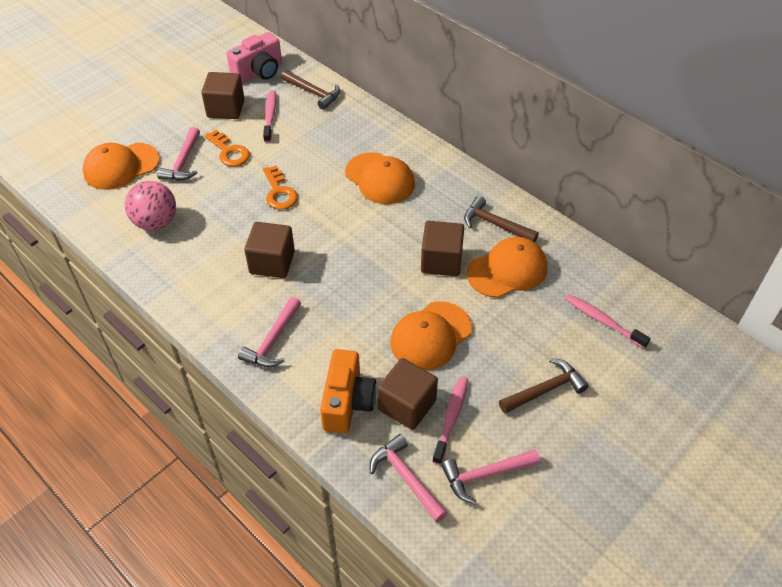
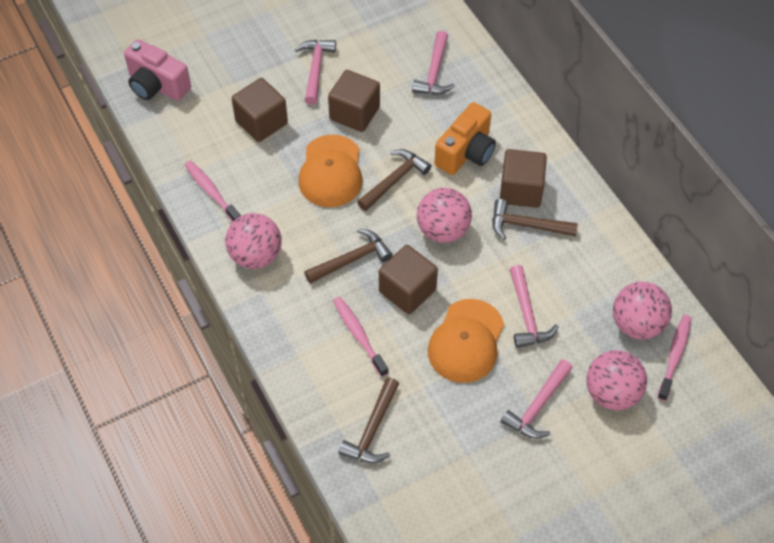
brown hammer: [281,70,340,110] [464,196,539,242] [499,358,589,414] = 3 -> [304,229,393,284] [338,377,399,463] [357,149,431,211] [492,199,578,240] = 4
orange cap: [83,143,160,190] [345,152,415,204] [390,301,472,371] [466,237,547,298] = 4 -> [298,134,363,207] [428,299,504,383] = 2
orange key: [205,130,250,167] [263,166,298,210] = 2 -> none = 0
pink ball: [125,181,176,231] = 1 -> [225,213,282,269] [417,188,472,243] [586,350,647,410] [613,282,672,340] = 4

